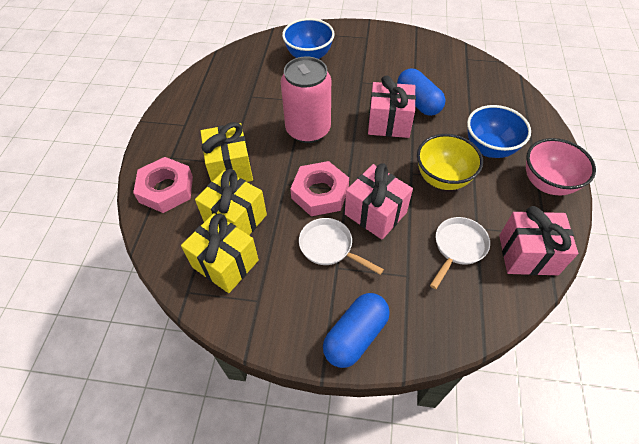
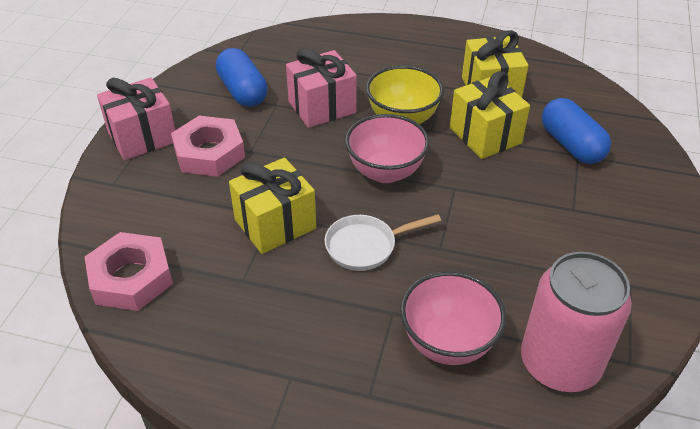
blue bowl: [282,18,335,59] [467,105,531,158] = 2 -> none = 0
pink bowl: [526,138,596,195] = 1 -> [345,114,429,183] [400,271,506,365] = 2
pink gift: [345,163,413,239] [368,75,416,138] [499,206,578,275] = 3 -> [97,77,175,160] [286,48,357,128] = 2
white pan: [299,218,384,275] [430,217,490,289] = 2 -> [325,214,441,271] = 1

